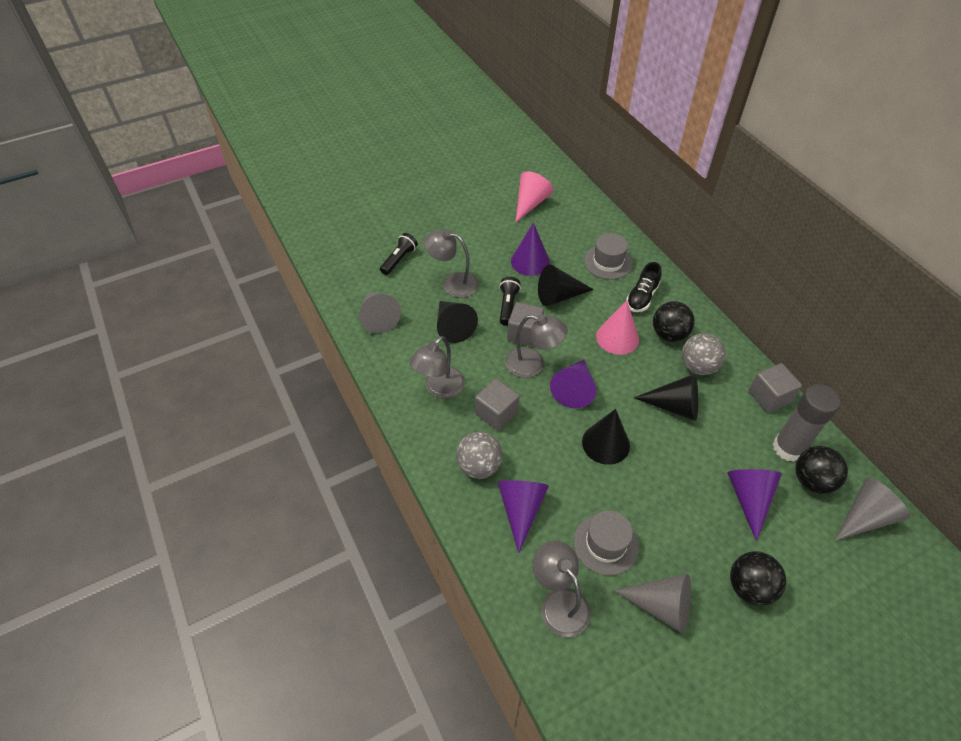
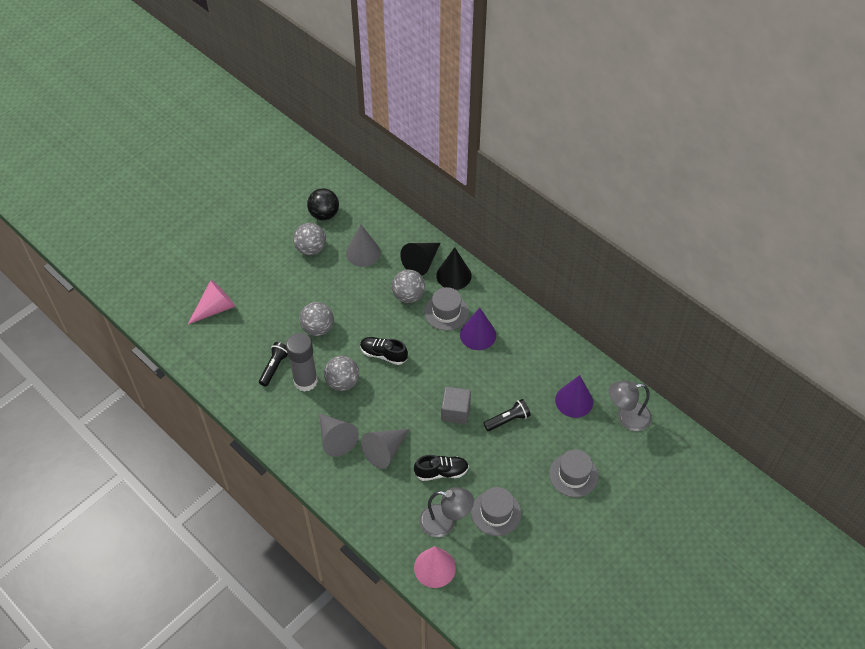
black ball: [653,301,695,342] [730,551,786,606] [795,446,848,494] = 3 -> [307,188,339,220] = 1
black cone: [437,301,478,343] [538,265,594,306] [582,409,630,465] [634,374,698,421] = 4 -> [400,243,440,276] [436,247,472,290] = 2
black shoe: [626,262,661,312] = 1 -> [360,337,408,365] [414,455,469,481] = 2
grey ball: [456,432,503,479] [682,333,726,375] = 2 -> [293,223,326,255] [299,302,334,336] [324,356,359,391] [392,270,425,303] = 4
grey cube: [475,379,520,431] [507,302,544,347] [749,363,802,413] = 3 -> [441,387,471,424] = 1
grey hat: [573,510,639,575] [584,233,633,280] = 2 -> [424,287,469,331] [471,487,521,536] [549,449,599,497] = 3
grey lamp: [409,336,465,398] [424,229,479,298] [505,314,568,378] [532,541,591,637] = 4 -> [419,487,474,537] [609,381,652,431] = 2
purple cone: [498,480,549,553] [511,223,550,276] [550,359,596,408] [727,469,782,542] = 4 -> [460,308,496,350] [555,375,593,418] = 2

